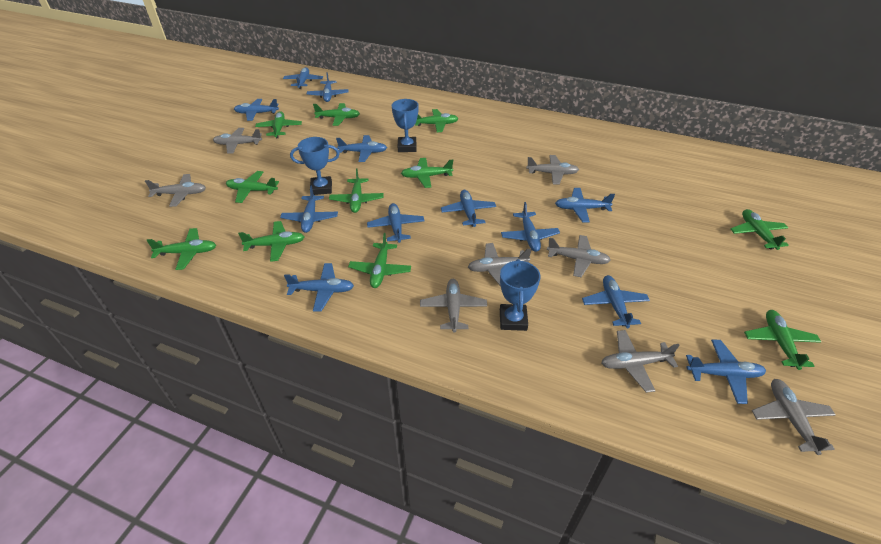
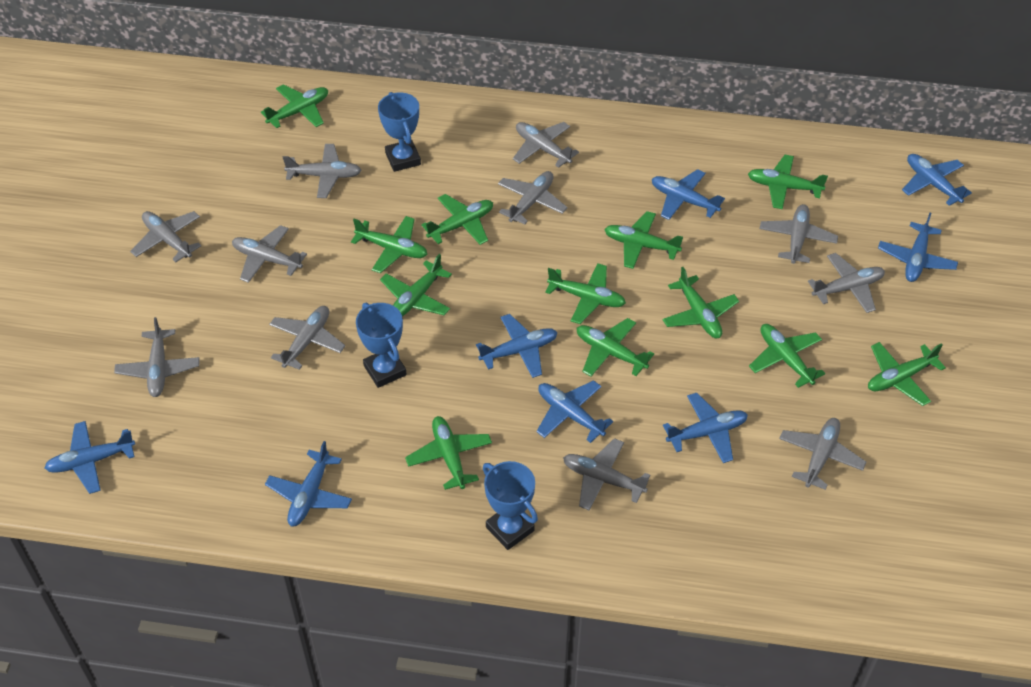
blue plane: [234,99,279,121] [280,185,338,233] [283,67,323,89] [284,263,354,311] [307,72,349,102] [336,135,387,162] [367,203,424,243] [441,190,496,227] [501,202,560,252] [555,188,615,223] [582,275,650,328] [686,339,766,404] = 12 -> [45,421,135,494] [265,441,352,527] [476,314,558,378] [536,380,613,443] [652,169,725,220] [663,393,748,463] [878,213,958,282] [902,154,972,206] = 8
green plane: [146,228,216,270] [226,171,279,203] [238,221,305,262] [255,111,302,138] [313,103,360,126] [329,169,384,213] [348,233,411,288] [401,158,453,188] [415,109,459,132] [730,209,789,250] [744,310,821,370] = 11 -> [261,84,328,128] [351,216,427,273] [380,254,452,316] [405,416,492,490] [421,194,493,245] [545,263,626,324] [577,318,654,376] [604,211,683,269] [662,267,739,338] [748,155,828,209] [749,324,825,388] [868,342,946,406] = 12
grey plane: [145,174,206,207] [213,128,262,154] [420,279,487,333] [468,243,532,286] [526,155,579,185] [547,235,611,277] [601,330,680,393] [752,379,835,455] = 8 -> [114,317,200,397] [130,211,201,262] [232,225,307,283] [269,306,345,370] [283,144,362,198] [498,171,568,225] [513,122,579,168] [563,438,650,510] [759,204,838,264] [779,418,866,490] [808,253,885,313] = 11

